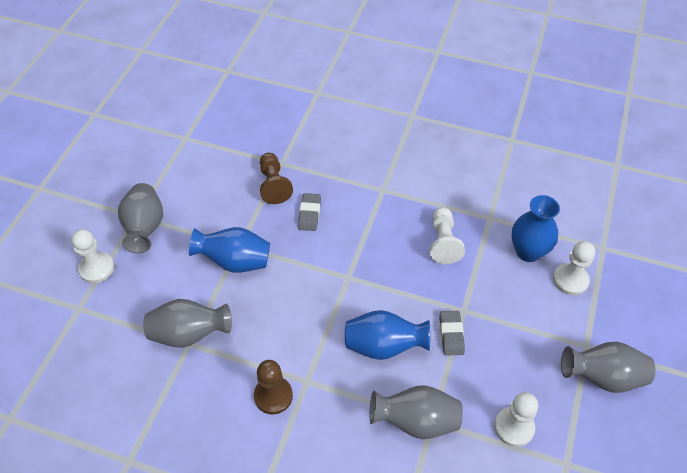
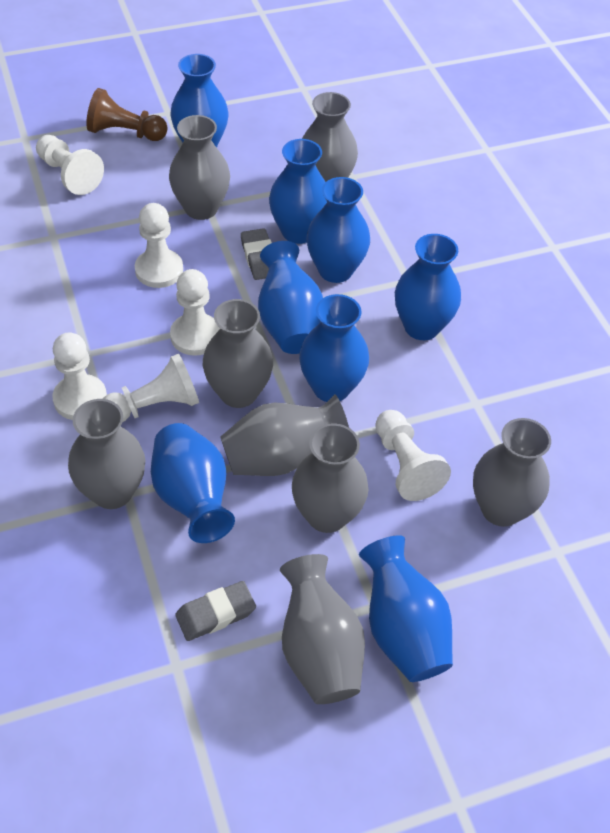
blue vase: [189,227,270,273] [345,310,430,360] [512,195,560,262] = 3 -> [151,423,235,543] [170,54,228,148] [258,241,323,354] [269,139,327,244] [299,294,369,402] [306,177,370,283] [359,535,453,682] [395,234,461,340] = 8
brown pawn: [254,360,293,415] [260,153,293,204] = 2 -> [86,88,168,141] = 1
grey vase: [118,183,163,254] [143,299,232,348] [370,385,463,439] [561,342,656,393] = 4 -> [68,399,145,509] [169,115,230,220] [203,299,273,408] [220,394,349,476] [280,554,365,704] [292,423,368,533] [302,92,358,182] [473,418,551,527] = 8
white pawn: [71,229,114,283] [430,207,465,264] [494,392,538,447] [553,241,595,295] = 4 -> [36,135,104,195] [52,332,107,420] [103,354,199,422] [135,203,183,288] [170,269,220,356] [375,410,451,501] = 6

